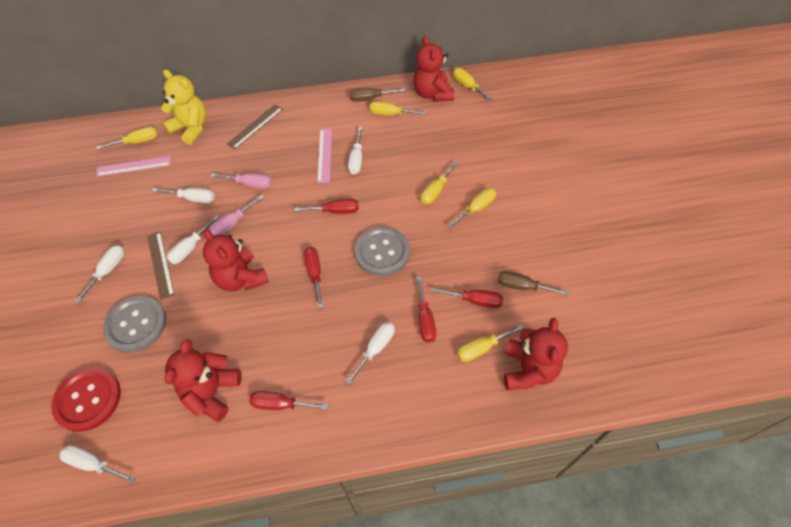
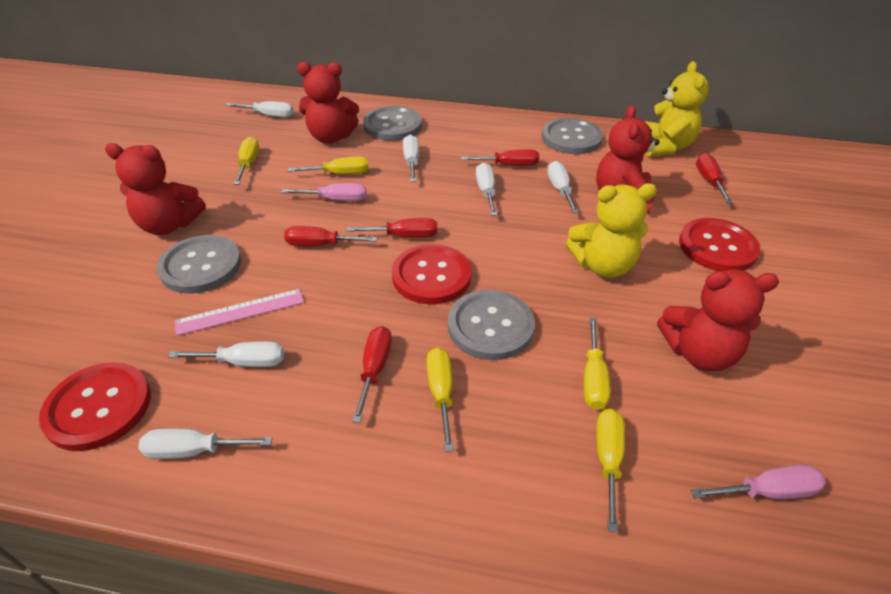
brown ruler: [147,232,175,300] [227,104,283,149] = 2 -> none = 0
brown screwdriver: [350,88,406,102] [498,271,569,296] = 2 -> none = 0
grey button: [103,296,166,353] [354,227,410,276] = 2 -> [157,235,241,294] [363,106,422,141] [448,290,535,360] [542,118,603,154] = 4
pink ruler: [96,156,171,177] [317,129,332,183] = 2 -> [175,289,304,336] = 1
red button: [51,367,121,432] = 1 -> [39,362,151,451] [392,244,472,304] [679,218,761,271] = 3
yellow screwdriver: [97,126,158,149] [370,101,427,115] [421,161,459,204] [448,188,496,228] [453,68,493,102] [457,324,524,362] = 6 -> [234,137,259,185] [288,157,369,174] [427,348,454,452] [584,318,610,410] [596,409,625,533] = 5
yellow teddy bear: [161,69,207,145] = 1 -> [566,183,657,278] [645,61,709,157] = 2

